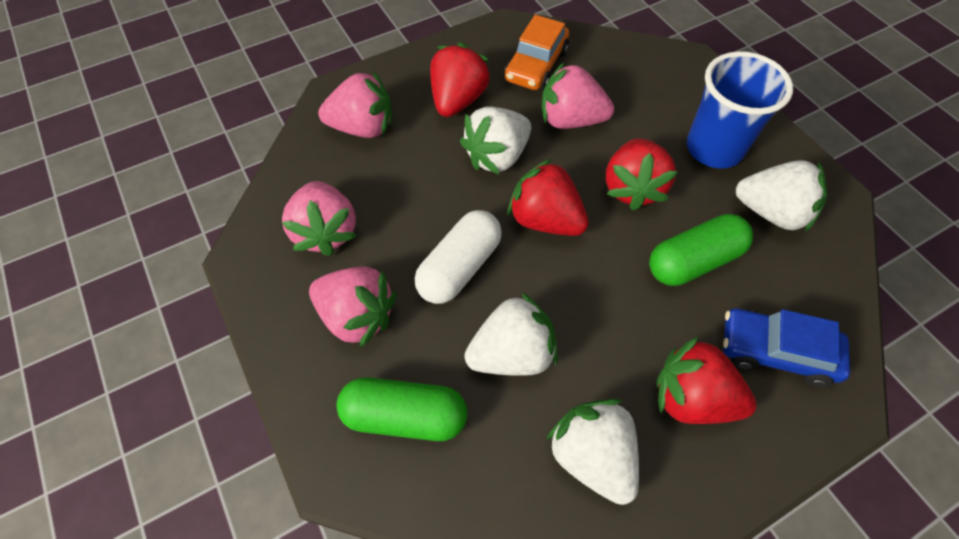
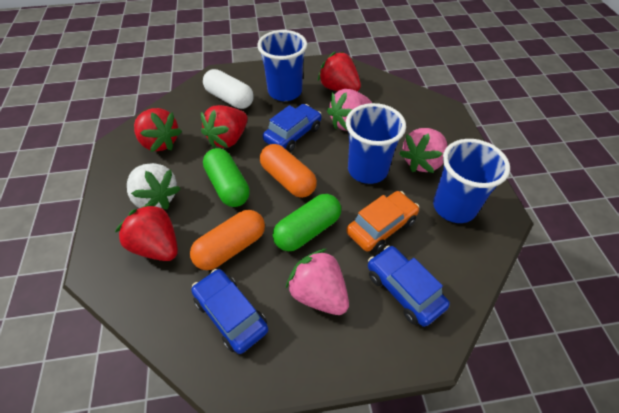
blue car: [723,308,850,387] = 1 -> [191,269,268,354] [263,104,322,152] [368,245,450,327] = 3
blue cup: [687,51,793,169] = 1 -> [257,30,307,101] [346,103,406,184] [433,139,510,223] = 3
orange capsule: none = 0 -> [190,210,265,270] [260,144,317,198] = 2
pink strawberry: [282,181,357,256] [309,266,397,348] [318,71,392,138] [542,63,614,129] = 4 -> [285,249,349,315] [327,89,372,131] [399,128,447,173] = 3
white strawberry: [460,106,531,174] [464,292,558,376] [546,399,639,505] [736,160,827,233] = 4 -> [127,163,181,209] = 1

